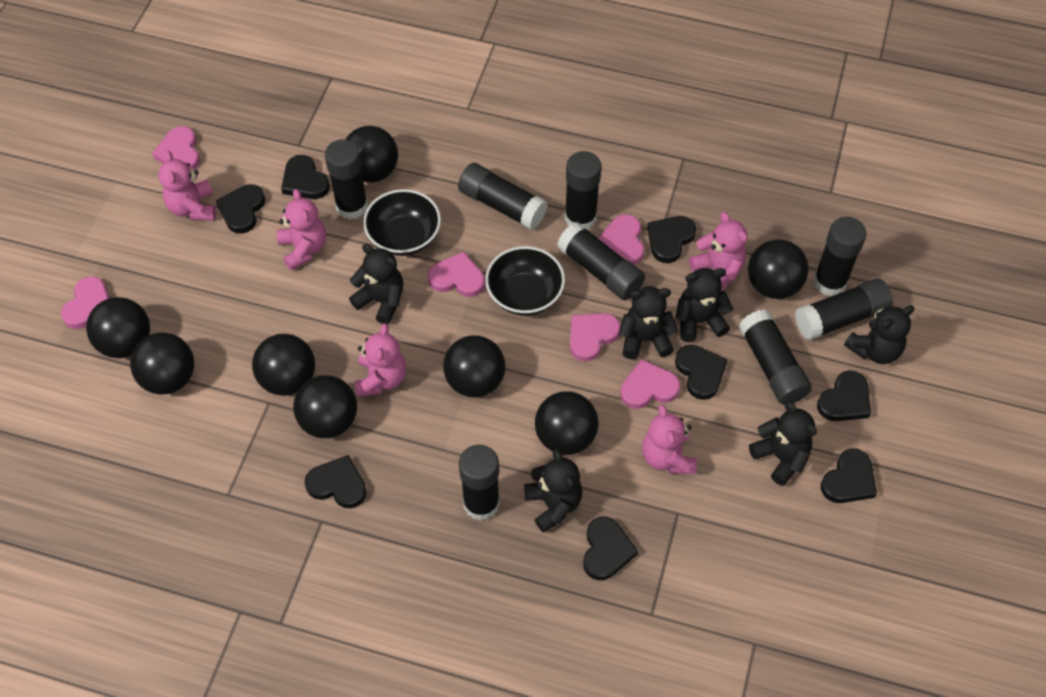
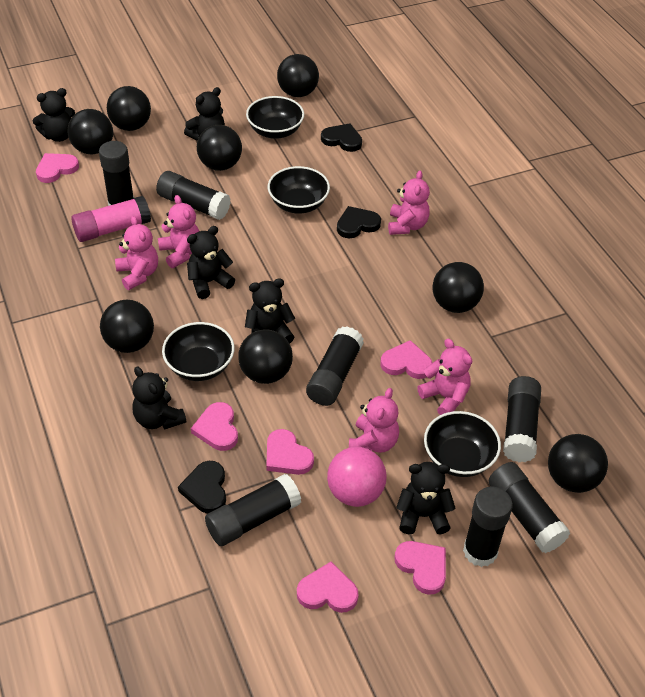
black bowl: [363,189,441,256] [485,246,565,315] = 2 -> [162,322,235,381] [246,96,304,139] [268,166,330,213] [424,411,501,477] = 4
black glue stick: [325,139,368,220] [458,163,548,230] [459,445,500,521] [557,222,645,300] [565,151,601,229] [739,309,812,405] [795,279,893,340] [813,217,866,296] = 8 -> [99,141,134,206] [156,171,231,220] [205,474,301,546] [306,326,364,406] [463,486,513,567] [489,462,570,553] [503,376,541,462] = 7
black heart: [216,184,265,234] [281,155,330,199] [305,455,367,508] [583,517,638,580] [647,216,696,263] [675,345,728,400] [817,370,871,421] [821,448,877,503] = 8 -> [178,461,226,513] [321,123,362,152] [337,206,381,238] = 3
pink ball: none = 0 -> [327,447,387,507] = 1
pink glue stick: none = 0 -> [71,196,151,242] = 1

